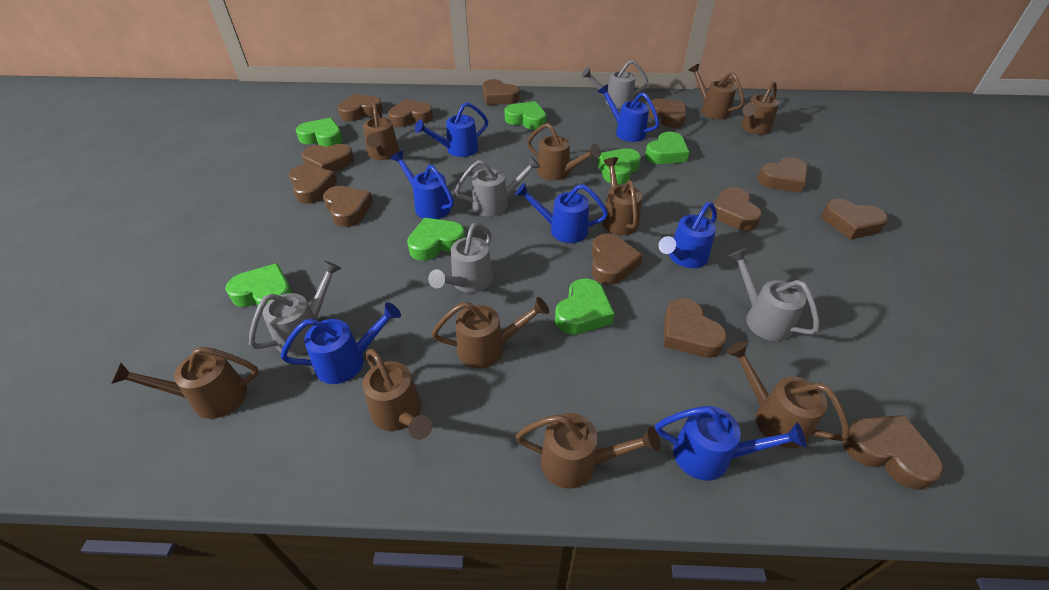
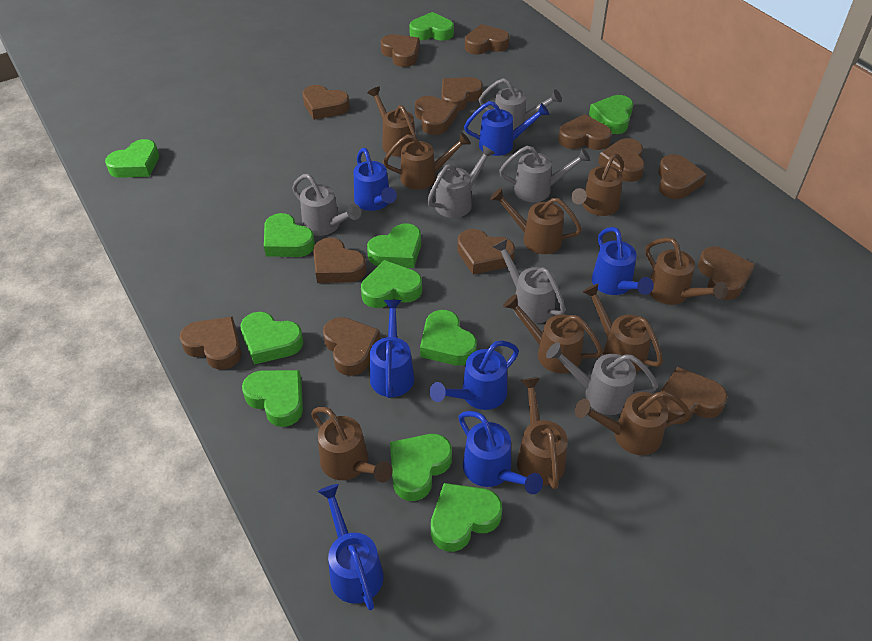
brown heart: [289,165,337,204] [302,144,354,172] [323,186,373,227] [338,94,383,122] [388,99,433,127] [482,79,519,105] [591,233,643,285] [648,98,686,128] [663,298,727,358] [709,187,762,231] [757,157,808,193] [822,199,888,240] [842,415,944,490] = 13 -> [180,317,242,370] [302,85,350,120] [313,238,366,283] [323,317,380,376] [381,34,420,67] [415,96,458,135] [441,77,483,111] [457,229,515,275] [465,24,510,54] [558,114,612,150] [598,138,645,182] [658,154,707,199] [660,367,727,424] [698,246,755,300] = 14
green heart: [225,263,292,307] [296,118,343,147] [407,218,465,261] [504,101,546,130] [555,278,615,335] [597,149,641,185] [645,131,689,164] = 7 -> [105,139,159,178] [241,312,303,365] [242,370,303,427] [264,213,315,257] [361,260,422,308] [367,223,421,268] [390,434,452,501] [409,12,454,41] [420,310,477,366] [431,483,502,552] [589,95,633,134] = 11
grey watering can: [249,261,342,355] [428,223,493,293] [455,156,541,216] [581,60,648,109] [729,248,820,341] = 5 -> [292,174,361,236] [427,145,495,218] [479,78,562,130] [493,239,566,324] [499,146,590,202] [546,343,658,415] = 6

